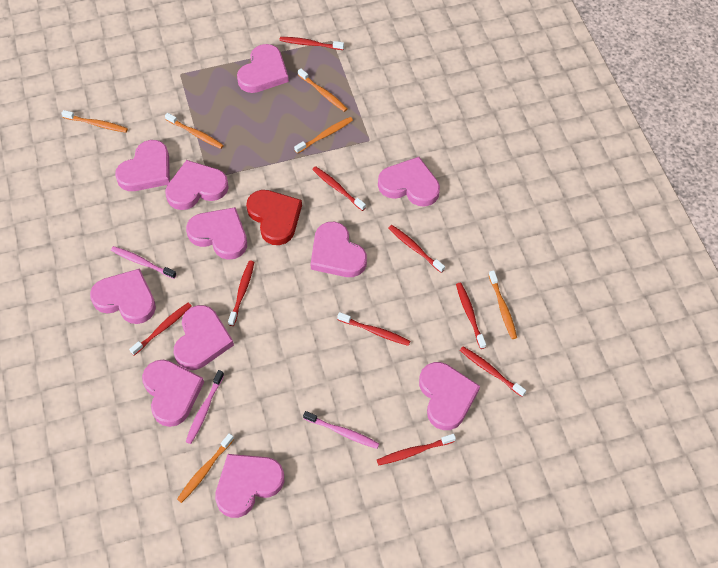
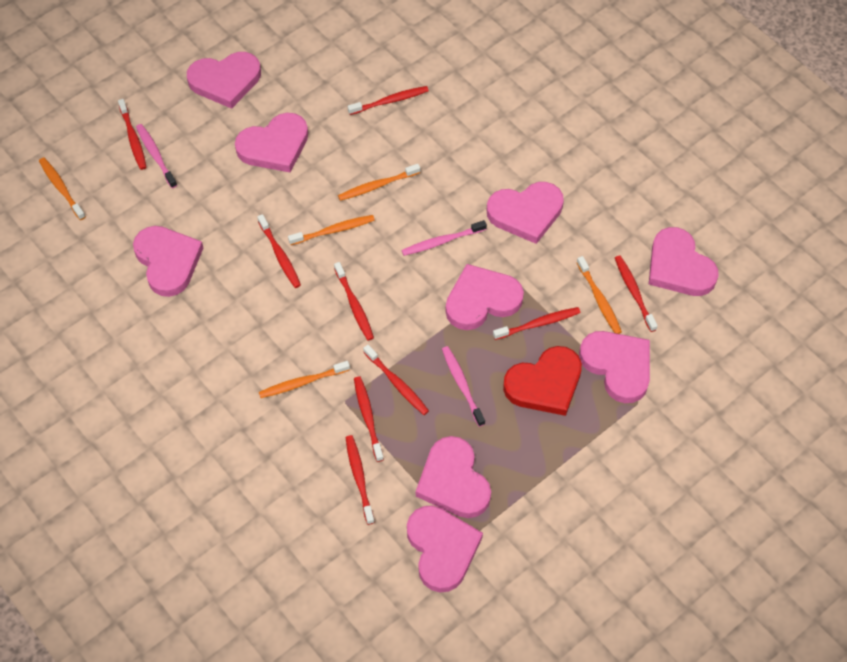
orange toothbrush: [61,110,128,133] [165,113,224,149] [177,433,234,503] [294,117,353,154] [298,68,348,112] [489,270,517,339] = 6 -> [39,157,86,220] [259,361,350,398] [288,215,375,245] [338,164,420,201] [576,256,622,334] = 5
pink heart: [90,269,156,324] [115,140,170,191] [142,360,204,427] [165,160,229,210] [174,305,234,370] [186,207,247,260] [215,454,284,518] [237,44,289,93] [310,222,367,277] [378,157,440,207] [419,362,480,430] = 11 -> [133,226,203,297] [187,52,261,109] [235,113,308,172] [407,505,483,592] [416,436,491,518] [445,264,524,330] [487,182,564,244] [579,331,650,403] [649,227,719,296] = 9

